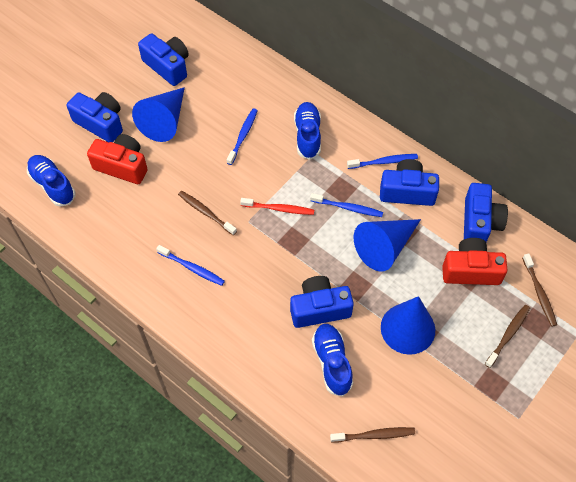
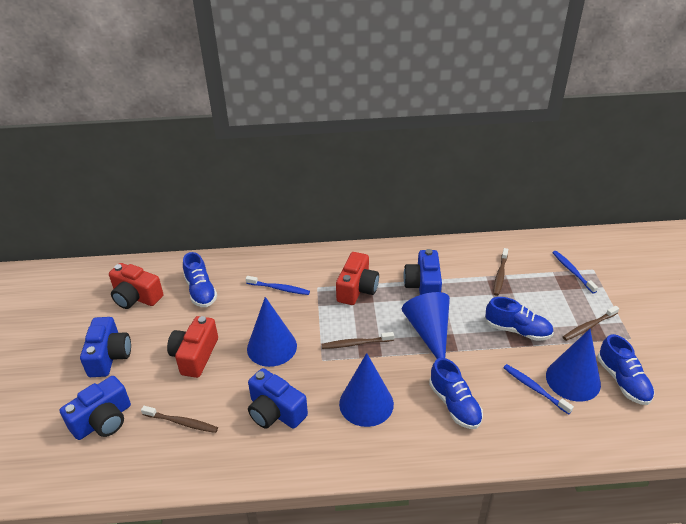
blue camera: [67,92,123,142] [138,33,189,86] [290,276,354,328] [380,159,439,206] [464,183,508,242] = 5 -> [59,376,131,440] [80,317,131,377] [248,368,308,429] [403,249,442,295] = 4
blue cone: [132,87,185,142] [354,219,421,272] [381,296,435,355] = 3 -> [247,297,297,367] [339,353,394,427] [402,292,450,359] [546,329,601,402] = 4
blue shoe: [27,155,75,207] [294,102,321,160] [312,324,353,397] = 3 -> [183,252,217,307] [429,358,483,429] [485,297,554,341] [598,334,655,405] = 4
blue toothbrush: [156,245,225,286] [227,108,258,165] [310,193,383,217] [347,154,418,169] = 4 -> [246,276,310,295] [503,364,574,414] [552,251,598,294] = 3
red camera: [87,134,148,184] [442,238,507,285] = 2 -> [109,263,163,309] [167,316,218,378] [336,252,379,305] = 3
red toothbrush: [240,198,314,215] = 1 -> none = 0

